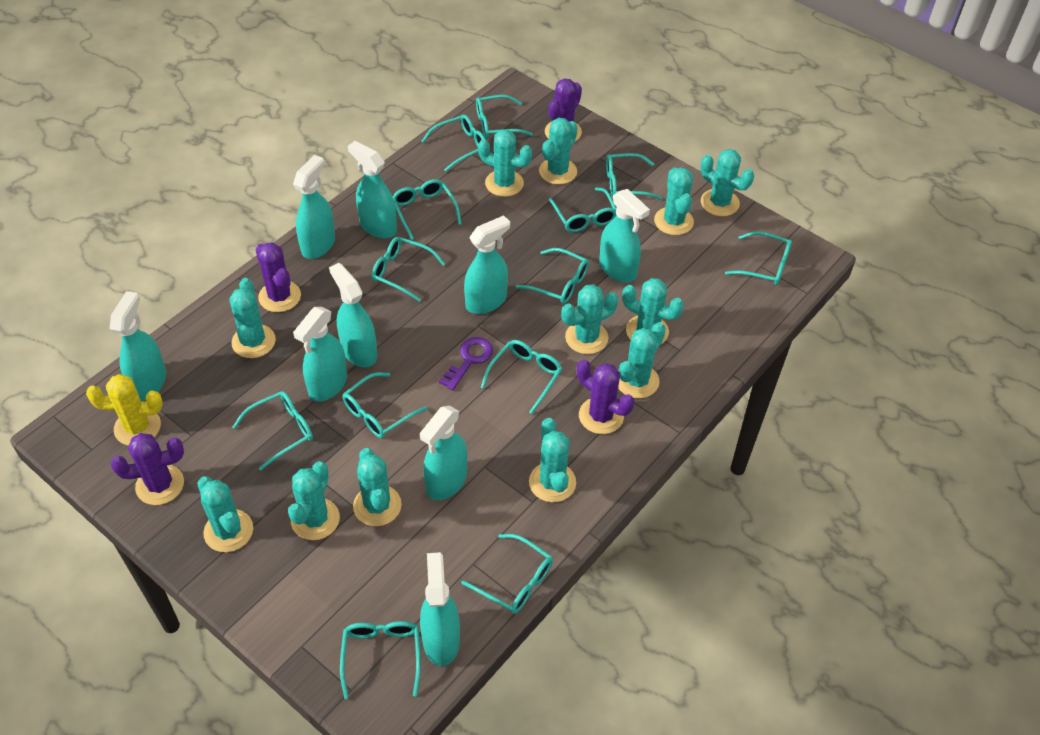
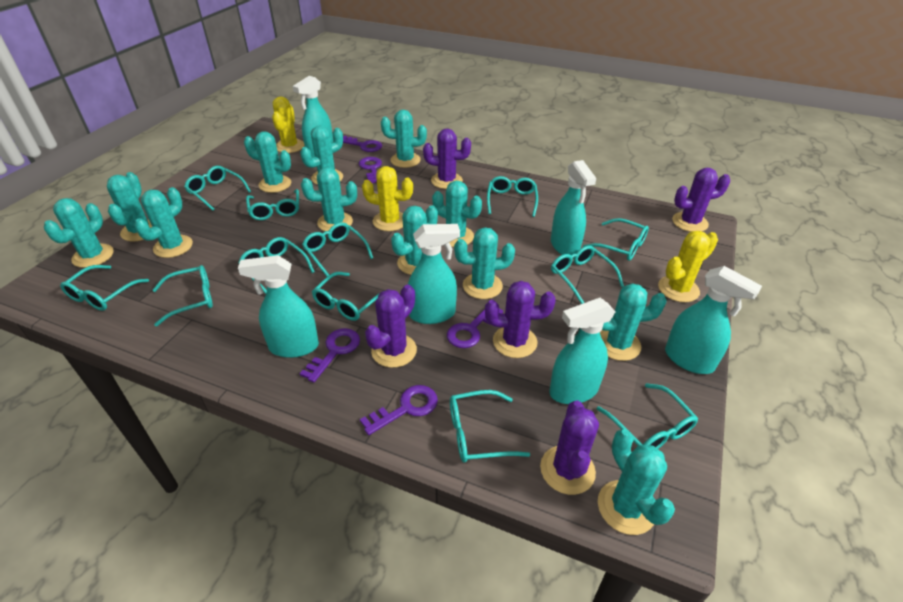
purple cactus: [111,433,184,505] [256,242,301,312] [545,78,582,142] [577,359,634,434] = 4 -> [365,285,417,368] [423,129,471,189] [485,281,556,358] [540,400,599,495] [672,168,730,232] = 5
purple key: [439,337,493,390] = 1 -> [299,328,360,383] [343,136,382,152] [359,157,382,183] [360,385,438,435] [447,309,503,348] = 5
turquoise glasses: [232,391,313,471] [340,621,421,699] [342,372,427,438] [371,237,445,302] [393,179,462,240] [422,115,485,172] [461,534,553,614] [476,95,533,138] [481,340,562,414] [516,248,589,304] [549,187,616,232] [606,153,662,200] [725,231,792,285] = 13 -> [60,265,149,311] [152,265,213,326] [184,166,251,211] [238,237,315,294] [246,189,299,220] [302,222,373,277] [312,272,380,321] [450,390,530,463] [487,176,538,217] [551,245,624,304] [583,218,649,261] [597,383,698,449] = 12
turquoise spray bottle: [110,291,166,401] [293,155,335,259] [293,307,347,402] [329,263,377,368] [348,141,397,238] [420,406,467,500] [420,552,460,666] [464,215,510,314] [599,189,650,283] = 9 -> [238,255,319,358] [293,76,333,157] [408,224,460,324] [549,298,615,404] [551,160,596,255] [665,266,762,374] = 6
yellow cactus: [86,374,163,446] = 1 -> [272,96,304,153] [362,166,413,231] [658,231,718,302] = 3

